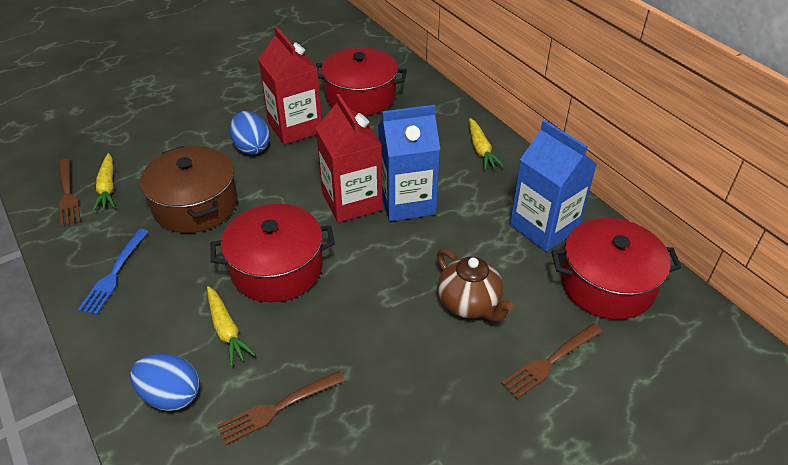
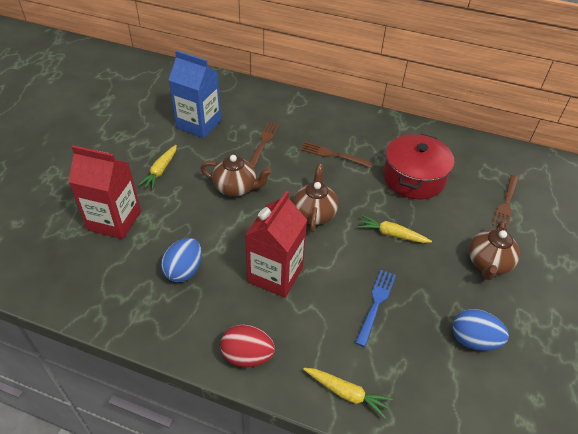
blue carton: [378,105,440,222] [510,120,597,252] = 2 -> [169,50,221,138] = 1
brown pot: [140,146,237,233] = 1 -> none = 0
brown teapot: [437,249,514,322] = 1 -> [200,155,272,197] [293,164,338,232] [469,221,520,280] = 3
red egg: none = 0 -> [220,325,275,367] = 1
red pot: [211,204,335,302] [316,47,407,116] [551,218,682,320] = 3 -> [383,134,455,199] = 1

